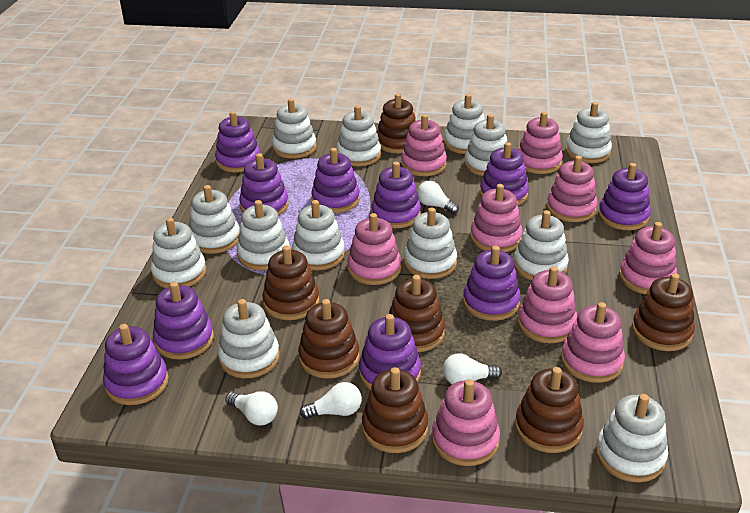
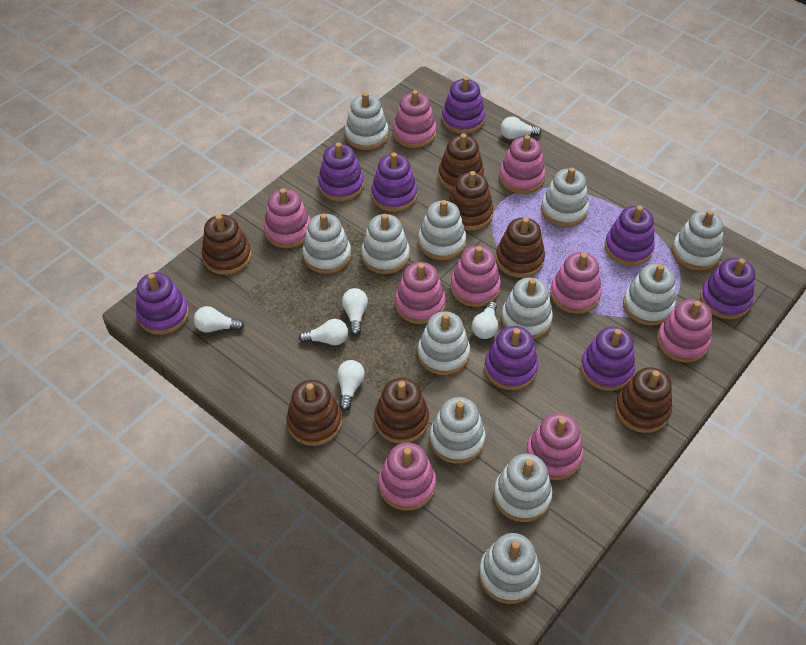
purple stacking toy: [103,324,169,405] [153,282,214,360] [215,111,260,173] [239,153,289,215] [311,148,360,213] [359,314,421,390] [371,162,421,228] [463,246,520,321] [480,142,529,206] [598,163,651,230] = 10 -> [136,272,189,335] [318,142,364,201] [371,152,417,212] [442,76,485,134] [485,326,538,390] [580,327,635,391] [605,205,655,266] [700,258,755,319] = 8
white light bulb: [225,391,278,426] [300,382,362,419] [417,181,459,214] [443,353,502,384] = 4 -> [194,306,244,333] [299,319,348,345] [337,360,365,411] [342,288,368,335] [472,301,498,339] [500,116,541,139] = 6
white stacking toy: [151,217,206,288] [189,185,240,254] [218,299,280,378] [237,200,289,270] [272,98,317,159] [292,200,345,270] [336,105,381,166] [404,208,457,279] [444,94,485,154] [464,114,507,176] [514,210,569,280] [565,102,612,163] [596,394,668,482] = 13 -> [302,213,351,274] [345,92,389,150] [361,214,410,274] [418,200,466,260] [418,311,470,375] [430,397,486,464] [479,533,541,604] [493,454,552,522] [501,277,553,339] [541,167,589,227] [623,264,676,326] [672,210,723,271] = 12

